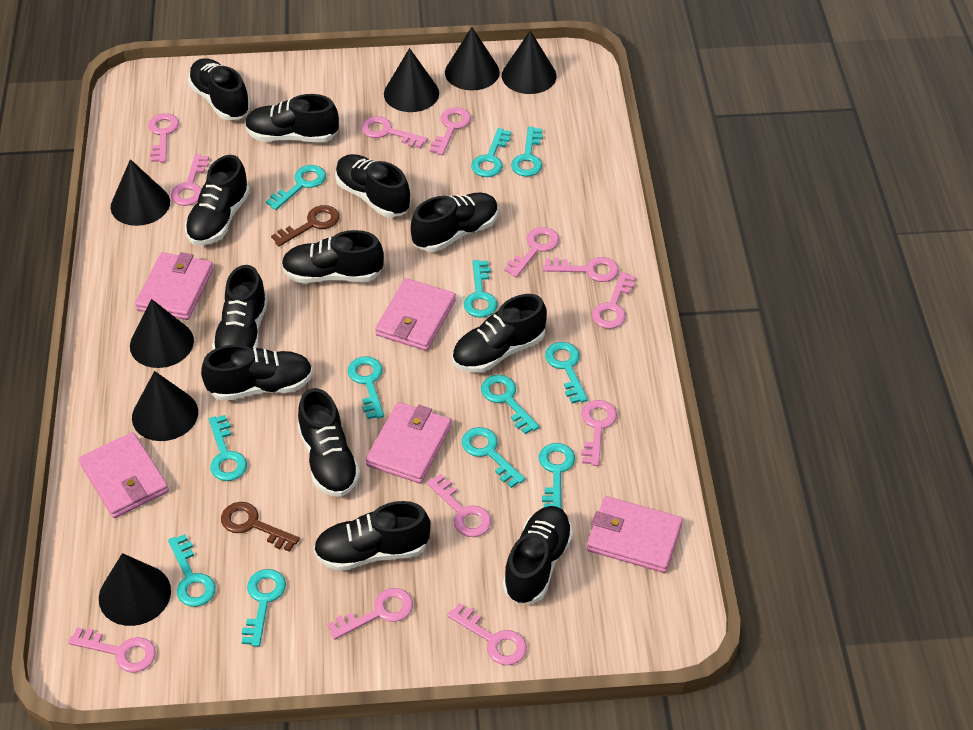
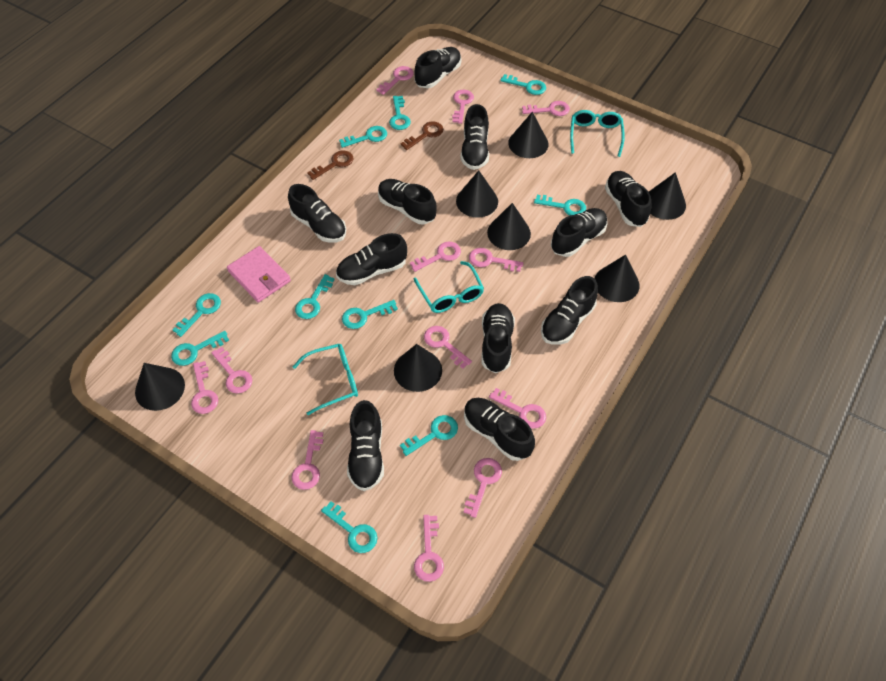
black shoe: [185,155,250,245] [188,58,251,120] [201,345,313,401] [212,265,268,350] [245,94,339,142] [281,230,384,283] [298,388,360,497] [313,501,431,571] [335,154,411,217] [411,192,498,252] [452,294,547,373] [503,506,573,604] = 12 -> [288,184,346,243] [336,233,407,285] [347,400,384,491] [378,179,436,224] [414,47,461,88] [460,104,489,170] [464,398,535,461] [481,303,515,373] [541,276,598,345] [551,208,608,257] [605,171,651,227] = 11
pink wallet: [79,432,169,518] [135,252,213,320] [366,402,452,483] [375,278,456,351] [587,496,683,573] = 5 -> [227,246,291,303] = 1
turquoise glasses: none = 0 -> [293,344,358,415] [414,261,484,313] [570,110,625,157] = 3
turquoise key: [168,534,216,607] [209,415,247,481] [242,569,286,647] [266,165,326,210] [348,356,384,419] [462,427,525,488] [464,260,498,318] [471,128,511,177] [481,375,539,434] [511,127,543,177] [539,443,575,509] [545,342,588,404] = 12 -> [171,331,229,366] [173,293,221,337] [295,274,335,319] [321,501,377,553] [339,126,387,148] [342,300,398,329] [389,96,411,130] [400,415,458,456] [500,74,546,95] [534,195,586,215] = 10

